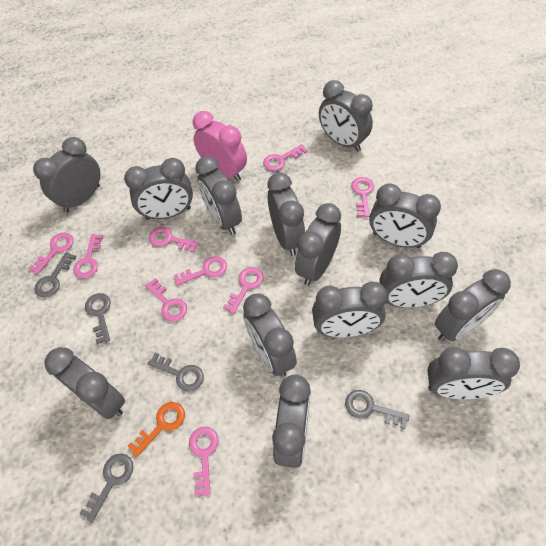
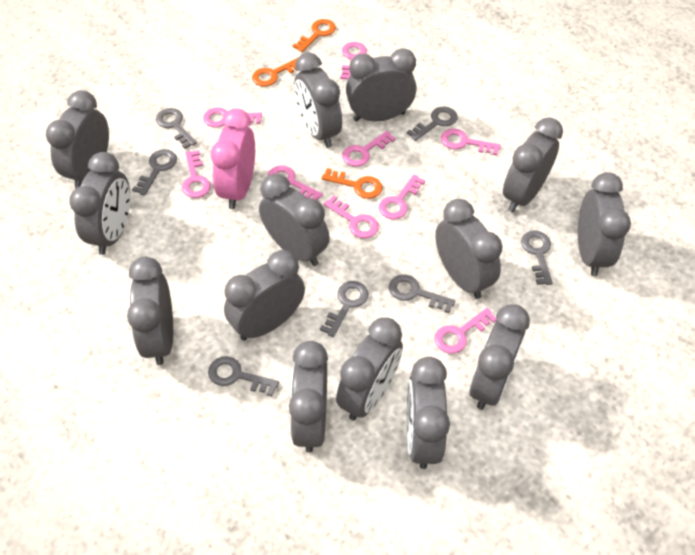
grey key: [34,252,76,298] [79,453,134,523] [85,293,111,344] [148,352,204,392] [345,390,410,429] = 5 -> [132,149,177,196] [156,108,197,149] [208,356,279,396] [320,281,368,337] [389,275,455,313] [407,106,458,141] [521,231,553,285] = 7
orange key: [128,402,185,457] = 1 -> [252,57,299,87] [293,19,336,52] [322,168,382,199] = 3

